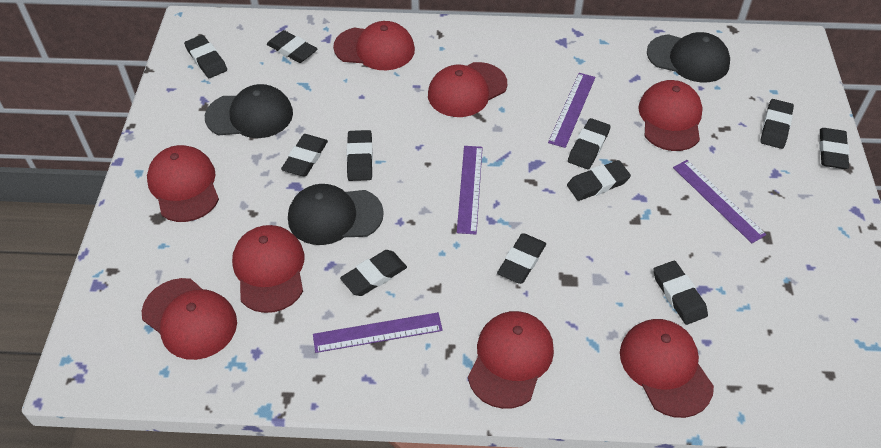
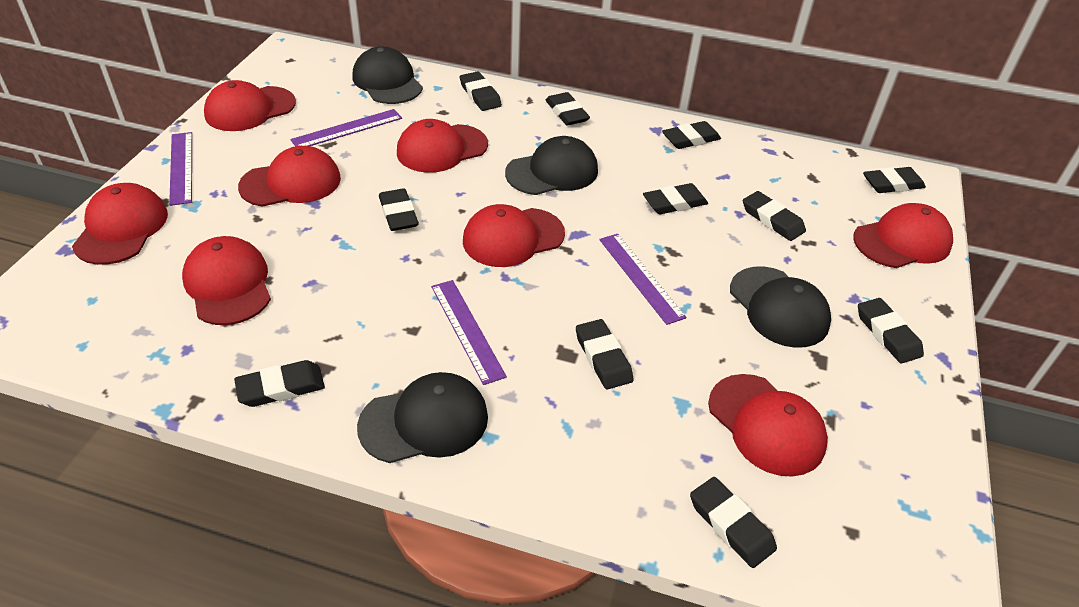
black cap: [205,84,293,138] [288,184,384,245] [647,32,730,82] = 3 -> [352,46,423,104] [357,372,488,463] [505,136,598,195] [730,267,831,348] = 4

